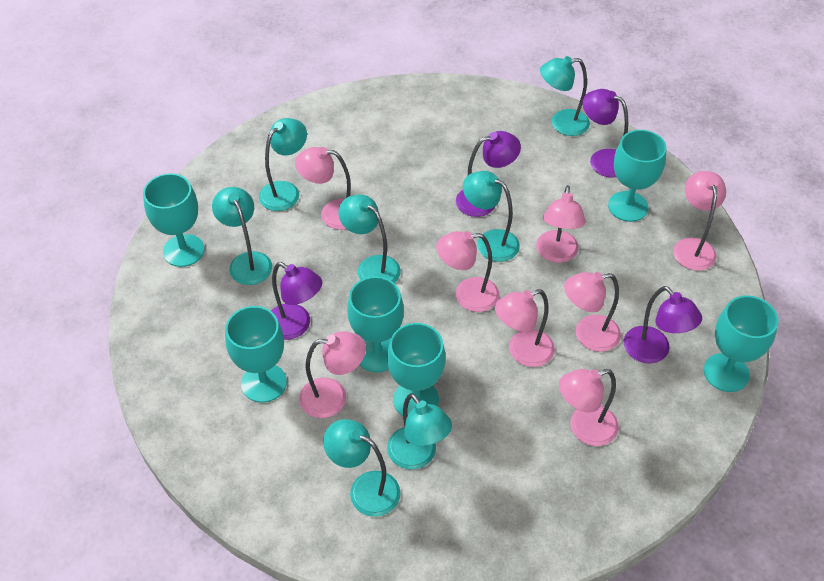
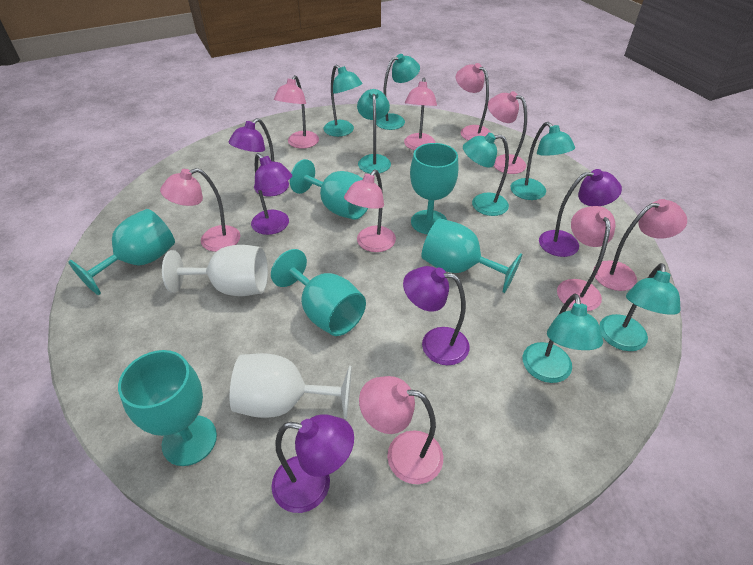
pink lamp: [295,147,351,230] [299,331,366,418] [436,231,499,312] [495,289,555,367] [536,185,586,263] [559,369,619,446] [564,272,621,352] [673,171,726,271] = 8 -> [160,168,240,252] [274,75,319,149] [344,170,396,252] [359,376,443,484] [404,78,437,150] [456,63,491,141] [488,91,527,174] [557,206,615,311] [593,199,687,291] = 9
purple lamp: [271,262,322,340] [456,131,521,217] [583,89,628,177] [624,286,702,363] = 4 -> [228,118,289,196] [251,153,292,235] [272,415,354,513] [403,266,470,365] [539,169,622,257] = 5
white goblet: none = 0 -> [162,245,268,296] [229,353,352,419] = 2

